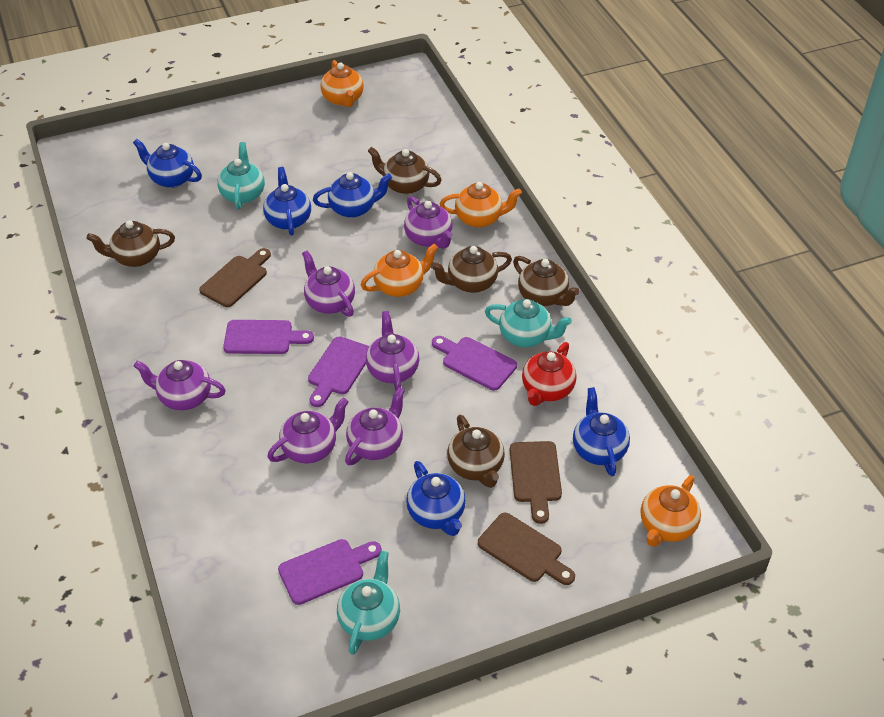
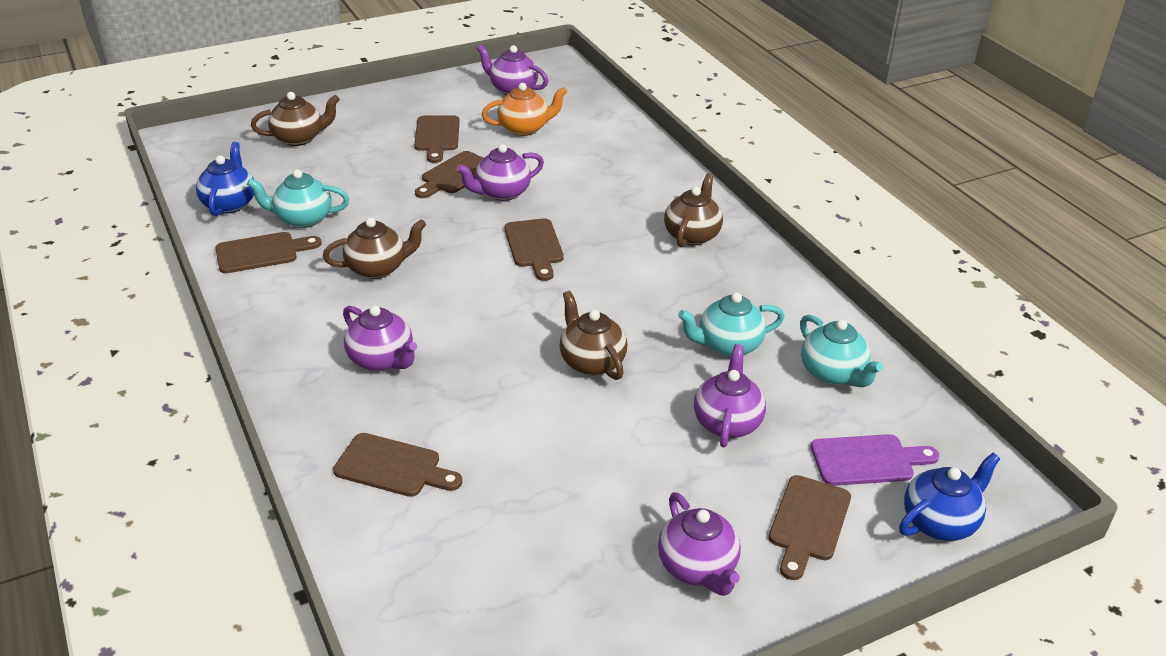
blue teapot: [133,139,202,188] [263,167,311,235] [313,172,392,218] [406,461,466,536] [573,387,630,476] = 5 -> [196,142,254,216] [899,453,1001,541] = 2
brown cutting board: [199,248,271,307] [478,513,575,585] [510,441,562,524] = 3 -> [215,232,321,273] [333,433,462,497] [414,115,460,163] [415,151,484,198] [504,218,564,281] [769,475,851,580] = 6
brown teapot: [86,220,175,267] [368,147,442,194] [430,246,512,293] [447,415,505,488] [513,256,580,306] = 5 -> [251,92,340,146] [323,218,426,279] [559,291,627,380] [664,173,723,247] = 4
orange teapot: [320,60,364,107] [361,244,438,297] [440,182,522,228] [641,475,701,547] = 4 -> [481,83,567,136] = 1
purple cutting board: [223,320,314,354] [278,539,382,605] [308,336,369,407] [432,336,517,391] = 4 -> [811,434,939,486] = 1
purple teapot: [134,360,226,411] [267,398,349,464] [302,251,355,317] [345,387,405,466] [366,311,419,390] [404,196,453,249] = 6 -> [343,305,417,371] [457,144,544,201] [477,45,548,95] [658,492,741,596] [694,344,766,447] = 5
red teapot: [522,342,576,406] = 1 -> none = 0

